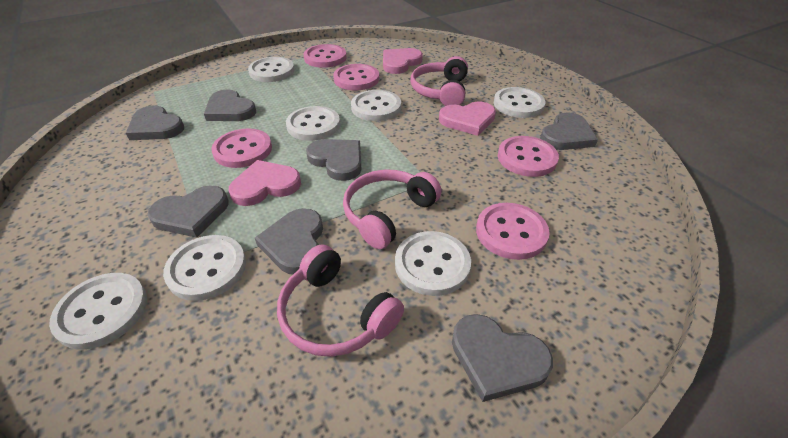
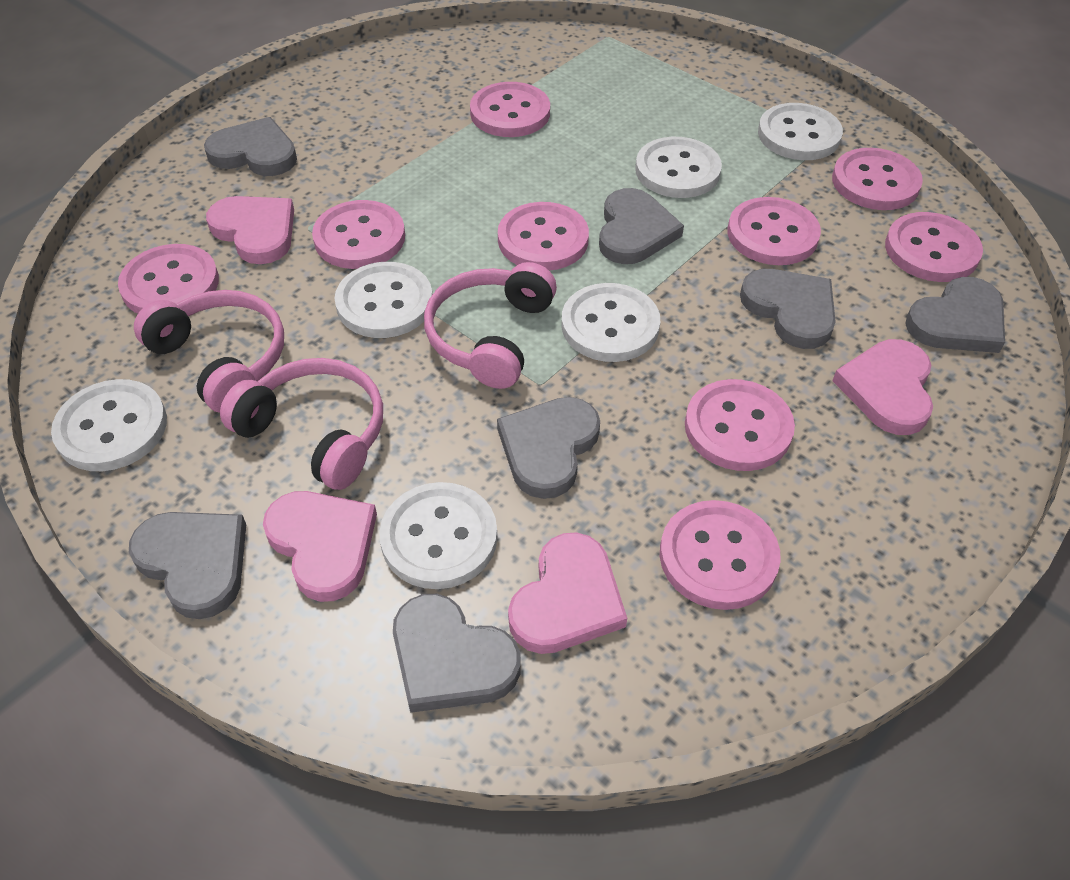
pink button: [211,128,272,168] [303,44,346,68] [333,64,379,91] [476,203,550,260] [498,136,559,177] = 5 -> [118,244,219,314] [312,200,405,269] [470,82,550,137] [498,202,589,271] [660,500,781,610] [685,379,795,471] [728,197,821,265] [832,148,923,210] [885,212,983,282] = 9
pink heart: [228,160,301,206] [383,48,423,74] [439,102,496,136] = 3 -> [206,196,294,264] [263,491,377,602] [508,532,627,654] [832,339,933,435] = 4
white button: [49,273,147,350] [163,235,246,301] [248,57,294,82] [286,106,340,141] [351,90,401,121] [395,231,471,296] [494,87,546,118] = 7 -> [51,379,167,471] [335,262,433,338] [379,482,497,589] [561,283,660,362] [635,137,722,198] [758,103,843,160] = 6

